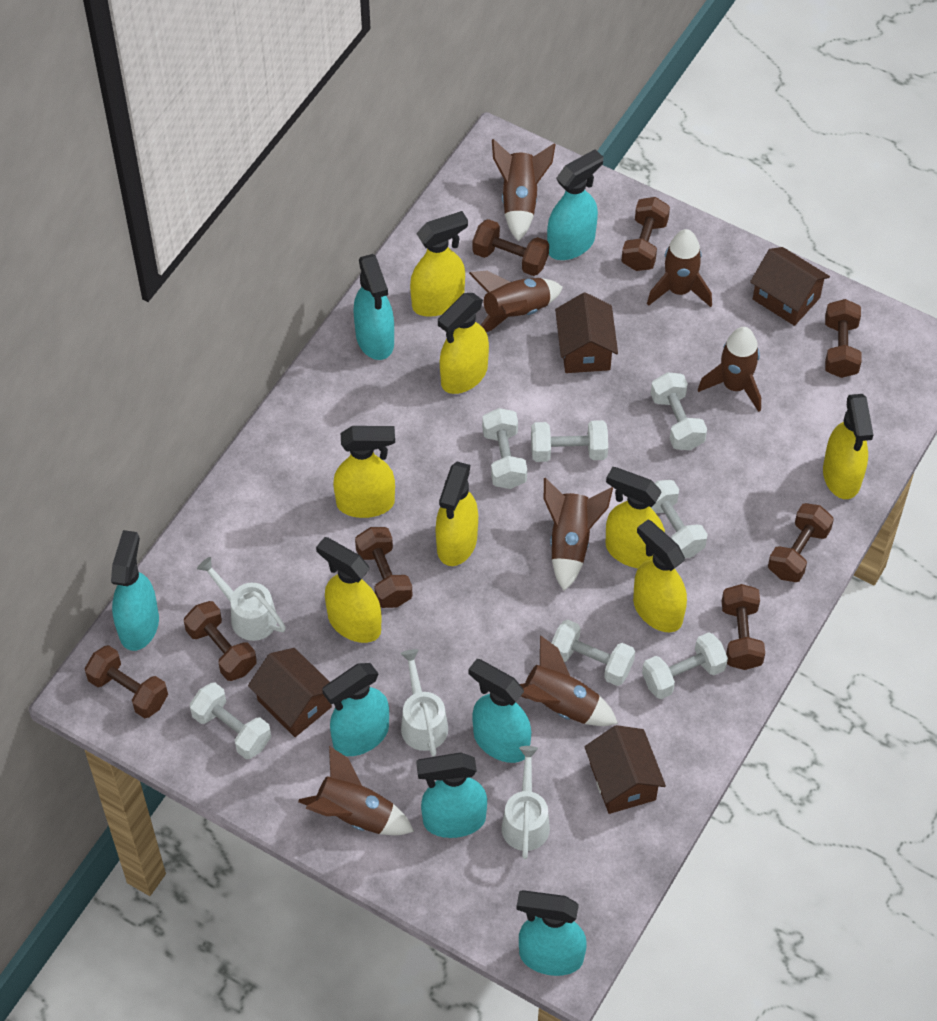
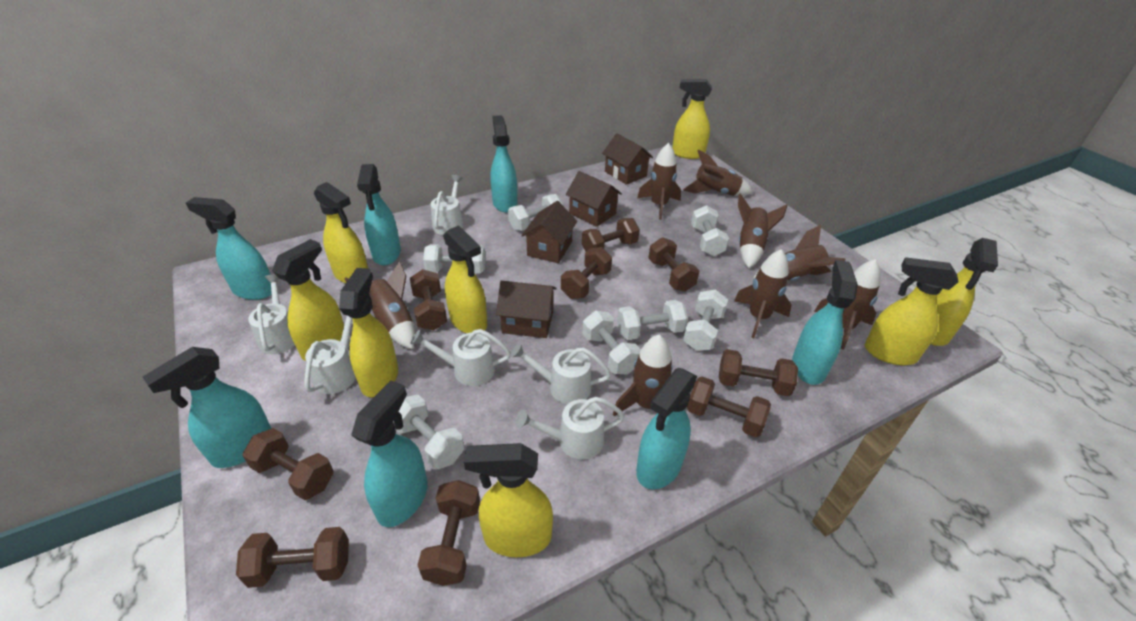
brown dumbbell: [85,645,168,718] [184,601,257,681] [355,527,413,608] [473,219,549,276] [622,197,670,271] [722,584,765,670] [768,503,834,582] [825,299,862,378] = 8 -> [236,527,349,588] [242,428,334,500] [410,269,447,330] [418,480,480,586] [561,247,612,299] [582,218,640,252] [649,237,699,292] [687,376,771,437] [719,349,798,396] = 9
brown rocket: [298,746,414,835] [469,271,563,332] [492,139,556,242] [520,635,618,726] [544,478,613,591] [647,229,712,307] [698,327,761,412] = 7 -> [344,261,415,350] [613,334,673,416] [637,143,681,220] [683,149,753,196] [734,249,792,338] [738,193,787,268] [753,225,846,281] [814,259,880,350] = 8
white watering can: [197,557,286,641] [400,649,448,757] [501,746,550,859] = 3 -> [248,274,295,354] [305,315,356,394] [411,329,511,386] [431,175,463,235] [510,343,611,404] [515,397,625,460] = 6

